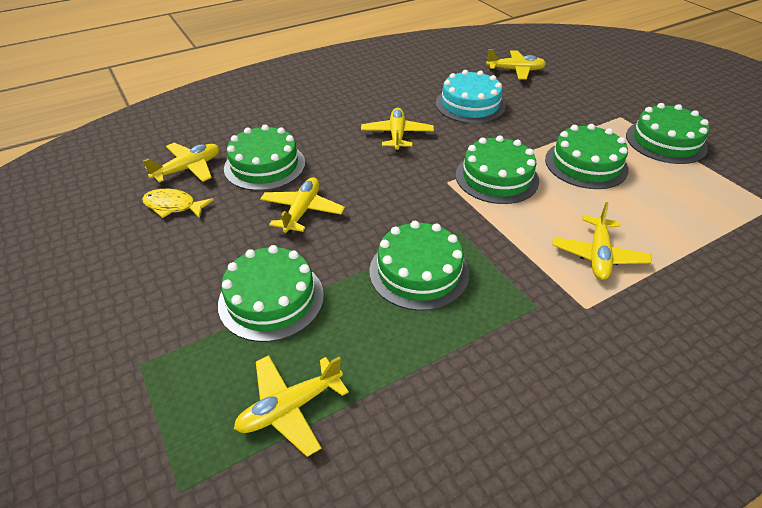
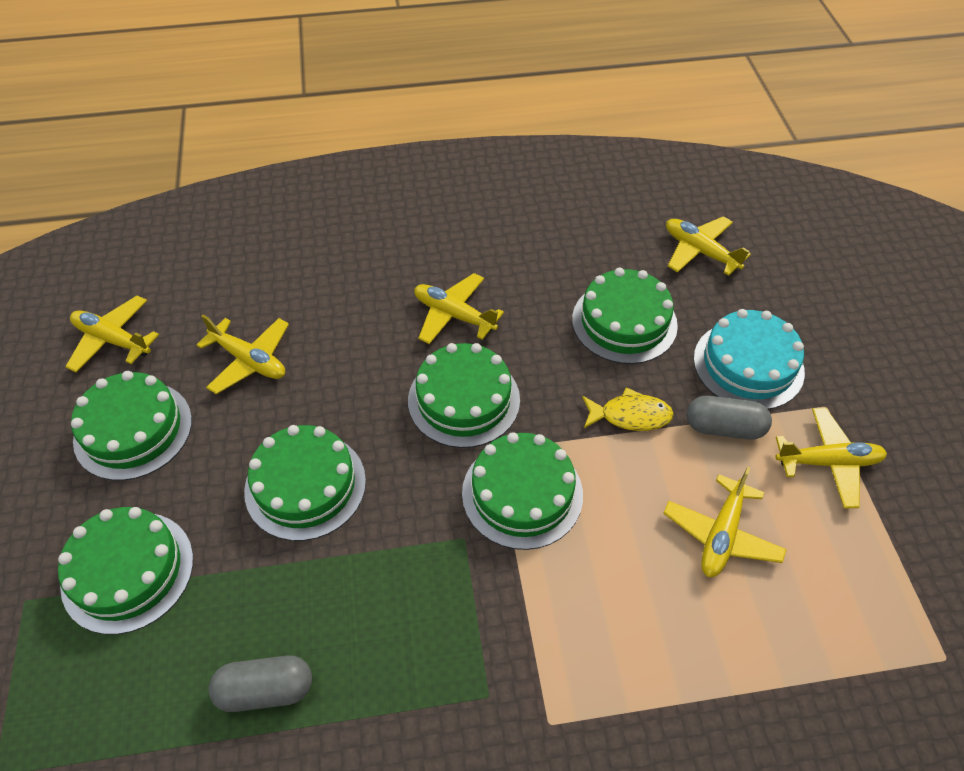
grey capsule: none = 0 -> [209,655,312,712] [687,396,772,440] = 2

